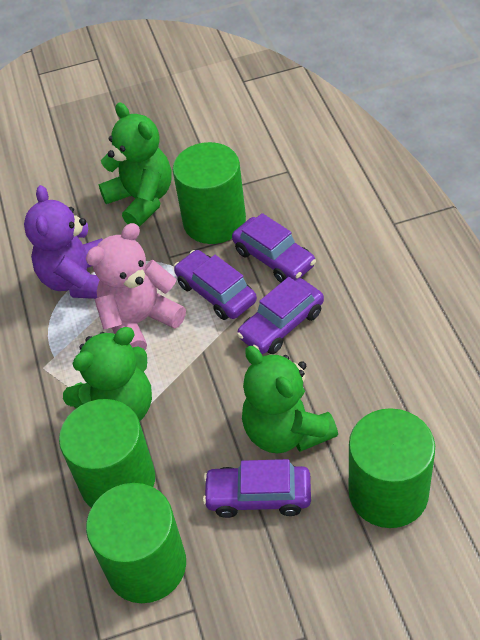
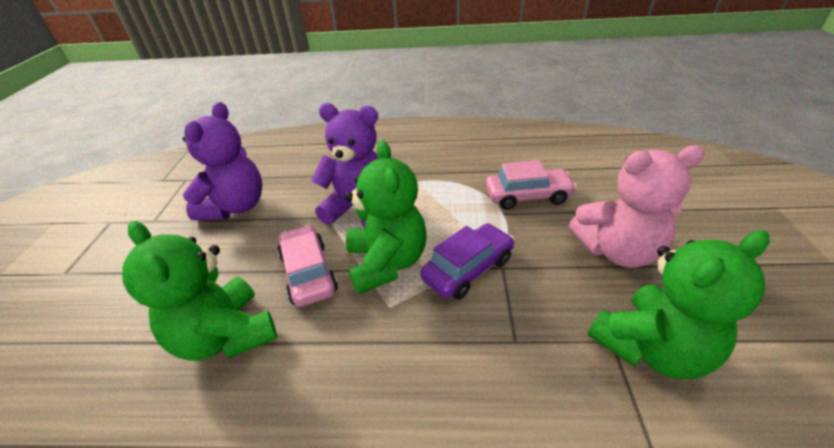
green cylinder: [59,399,155,508] [86,483,186,603] [173,142,246,244] [349,408,435,528] = 4 -> none = 0
pink car: none = 0 -> [278,224,338,307] [486,160,577,210] = 2
purple car: [174,250,257,320] [203,459,311,518] [232,213,316,283] [237,277,324,354] = 4 -> [420,223,514,300] = 1
purple teddy bear: [24,185,103,299] = 1 -> [183,102,263,220] [311,103,379,228] = 2

